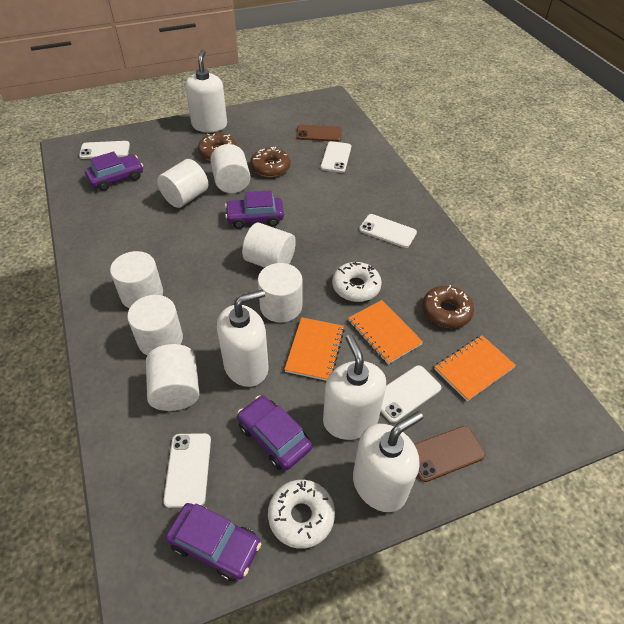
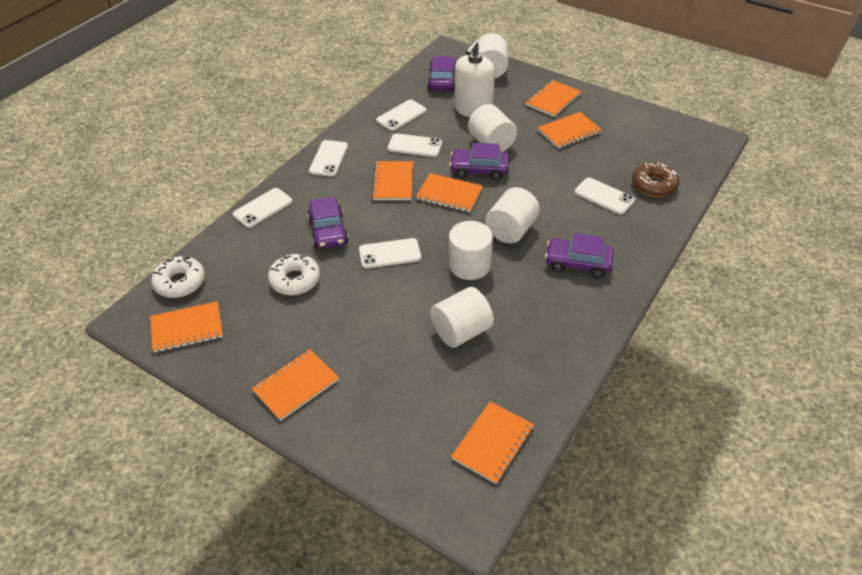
brown donut: [198,133,237,160] [250,147,291,177] [422,285,474,328] = 3 -> [632,162,679,197] = 1
brown phone: [296,125,342,142] [414,426,485,482] = 2 -> none = 0
orange notebook: [284,317,344,381] [348,300,423,364] [434,335,516,401] = 3 -> [150,301,223,353] [252,349,339,421] [371,161,413,200] [416,173,483,212] [451,401,534,484] [525,80,581,117] [538,112,601,149] = 7
white cylinder: [110,251,163,308] [127,295,183,355] [146,344,200,411] [157,159,208,208] [210,144,251,193] [242,223,296,268] [258,263,303,323] = 7 -> [430,287,494,348] [449,221,493,280] [468,104,517,152] [477,33,508,78] [485,187,540,243] = 5
white phone: [79,141,130,159] [163,433,211,508] [321,141,351,173] [359,214,417,248] [381,365,441,423] = 5 -> [233,188,292,228] [309,140,348,177] [359,238,421,269] [376,100,427,131] [388,133,442,157] [575,178,635,215] = 6
white soap dispenser: [185,50,227,132] [217,290,268,387] [323,334,386,440] [353,411,423,512] = 4 -> [454,40,495,117] = 1

